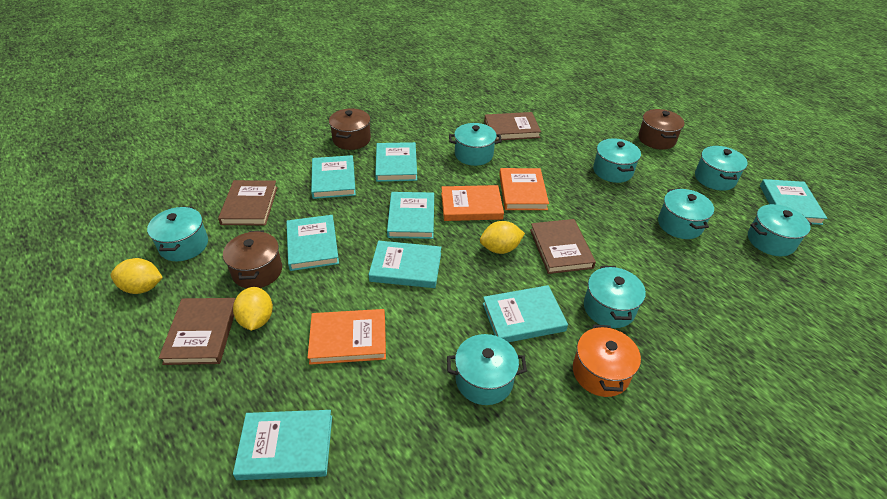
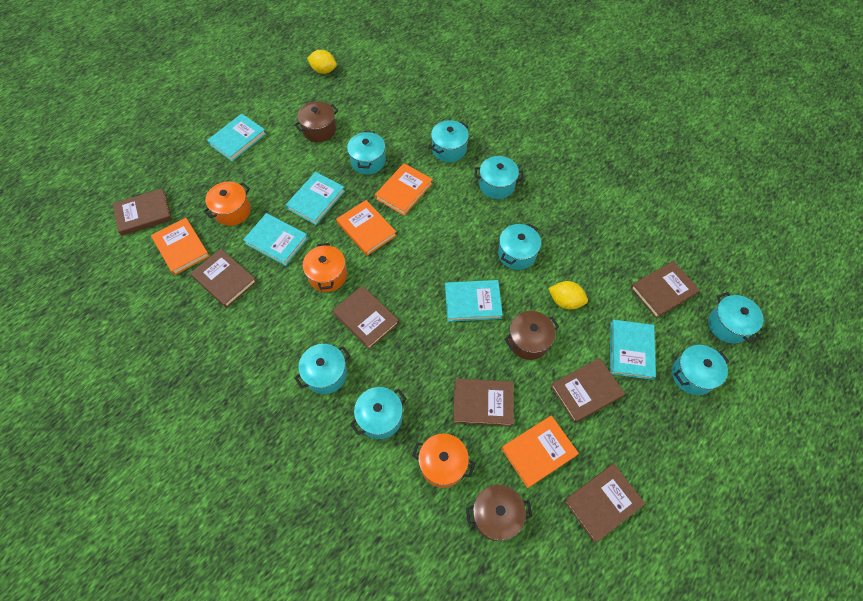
brown book: [159,298,235,365] [218,180,278,225] [484,112,541,141] [530,219,596,274] = 4 -> [113,189,172,236] [190,249,257,308] [332,286,399,349] [453,378,514,426] [551,358,625,423] [564,464,645,543] [630,261,700,318] = 7
orange book: [307,309,386,365] [441,185,504,221] [499,168,549,210] = 3 -> [151,218,210,275] [336,200,397,256] [375,163,433,216] [501,416,579,488] = 4
orange pot: [573,325,641,397] = 1 -> [203,182,251,226] [302,243,347,292] [412,434,475,488] = 3
turquoise book: [233,410,332,480] [286,215,339,271] [311,155,356,199] [369,241,441,288] [375,142,417,182] [387,192,434,239] [483,285,568,342] [760,179,827,225] = 8 -> [207,114,266,162] [243,213,308,266] [286,172,345,225] [445,280,503,322] [610,319,656,380] = 5
yellow lemon: [111,258,163,294] [233,287,273,331] [480,221,525,254] = 3 -> [307,50,337,74] [548,281,588,310] = 2

